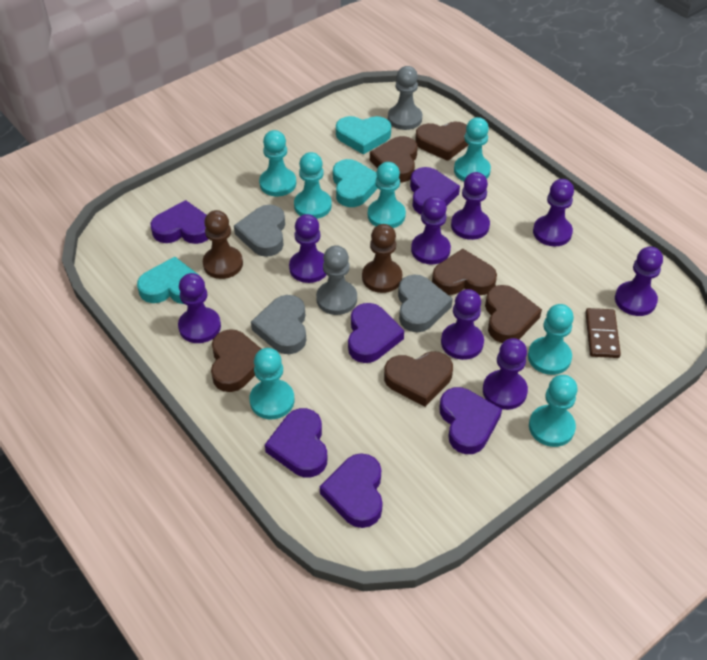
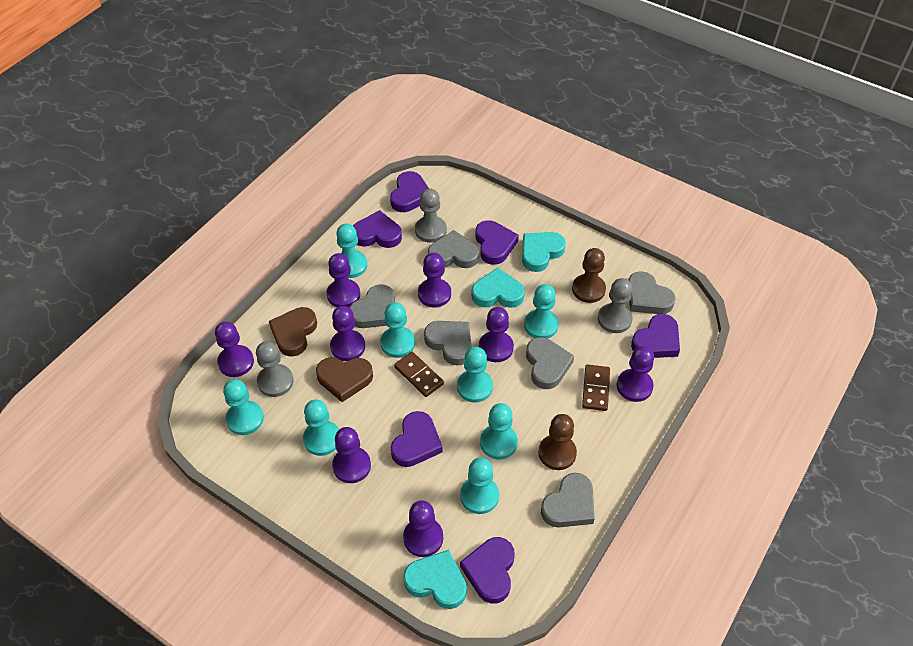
brown domino: [585,308,621,358] = 1 -> [394,352,444,397] [582,364,610,411] = 2
brown heart: [211,329,261,392] [370,136,418,182] [384,351,453,407] [415,122,469,161] [432,249,497,295] [485,285,542,343] = 6 -> [269,307,317,357] [316,357,373,402] = 2
grey heart: [234,205,285,257] [251,295,306,354] [398,275,453,332] = 3 -> [349,284,395,328] [424,321,472,365] [428,230,479,268] [526,337,574,389] [541,473,595,528] [628,271,676,314] = 6
grey pawn: [316,245,357,315] [388,66,422,130] = 2 -> [256,341,294,397] [415,188,447,243] [598,278,633,333] = 3
turquoise pawn: [249,348,294,419] [259,130,296,196] [294,152,332,219] [368,162,406,228] [454,117,491,181] [528,304,574,375] [529,375,578,447] = 7 -> [223,379,264,435] [303,400,339,456] [336,224,367,278] [380,302,415,358] [457,347,493,402] [460,458,499,514] [480,403,518,459] [524,284,559,339] = 8

